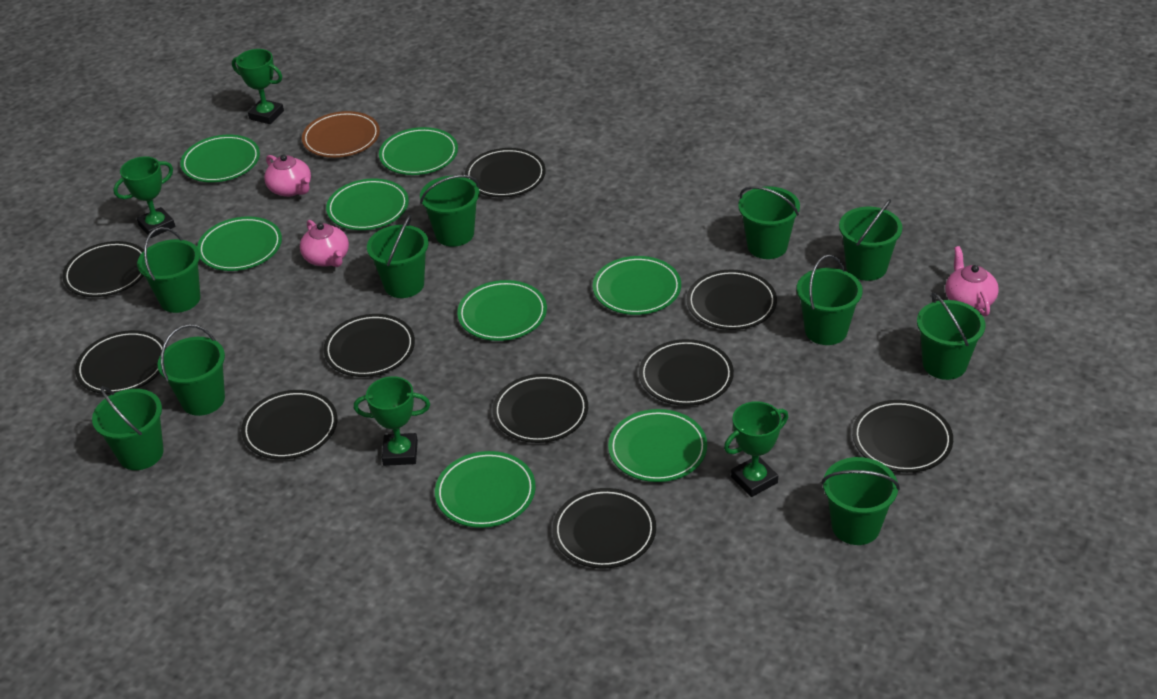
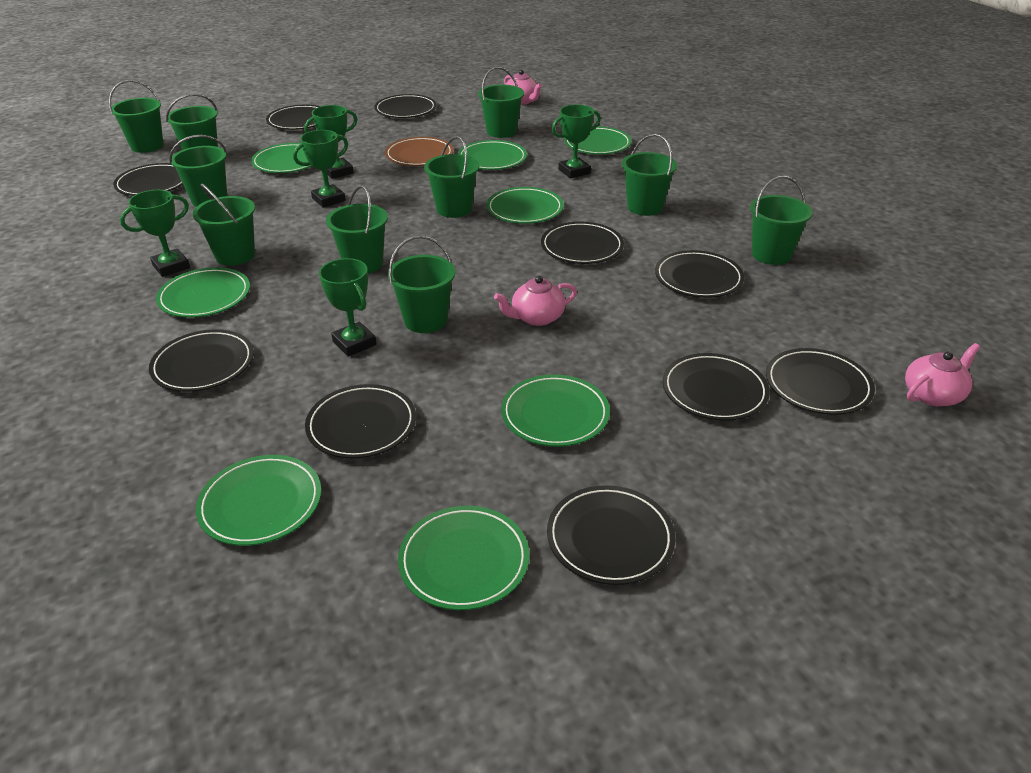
green trophy: [113,156,175,238] [232,49,284,124] [354,376,430,466] [724,401,788,497] = 4 -> [120,190,190,277] [293,130,348,208] [304,105,358,179] [319,258,376,356] [552,105,601,178] = 5

